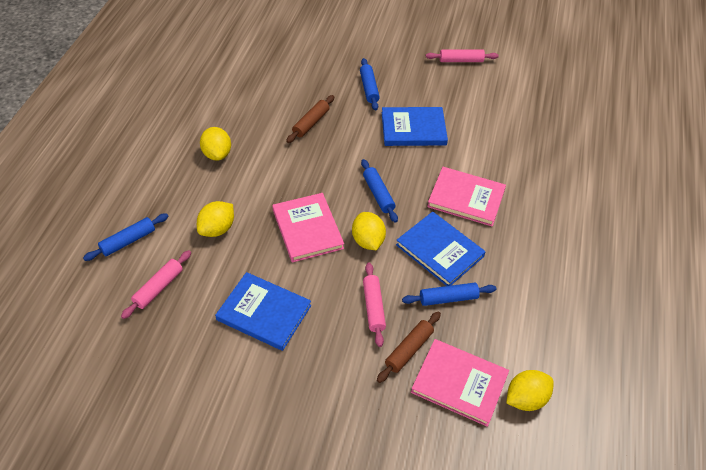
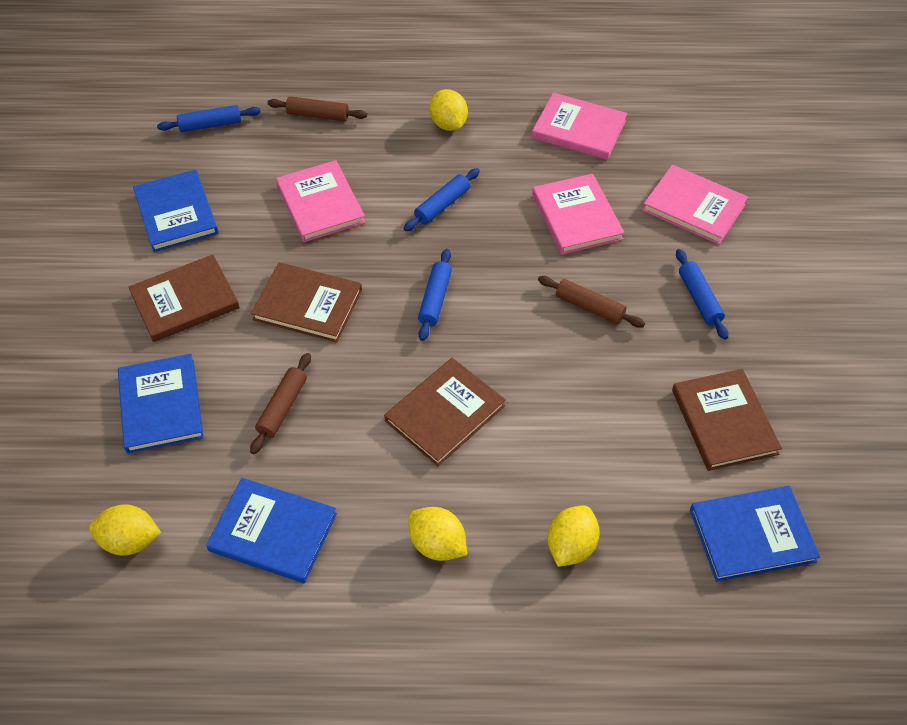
blue book: [215,272,311,351] [382,107,448,146] [396,212,486,286] = 3 -> [118,354,204,454] [133,170,219,252] [206,478,337,583] [690,486,820,582] = 4
brown book: none = 0 -> [128,255,240,342] [251,262,362,343] [384,358,506,466] [672,369,782,471] = 4
brown rolling pin: [286,95,334,143] [377,311,441,383] = 2 -> [250,353,311,454] [268,96,367,121] [538,276,645,328] = 3
pink book: [272,193,344,262] [411,339,509,427] [427,167,506,227] = 3 -> [276,160,365,242] [532,92,627,160] [532,174,625,255] [642,165,748,245] = 4
pink rolling pin: [121,250,191,319] [363,263,386,347] [426,49,499,62] = 3 -> none = 0

